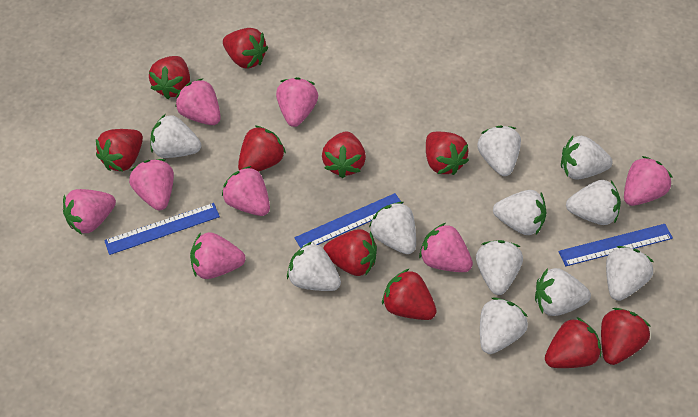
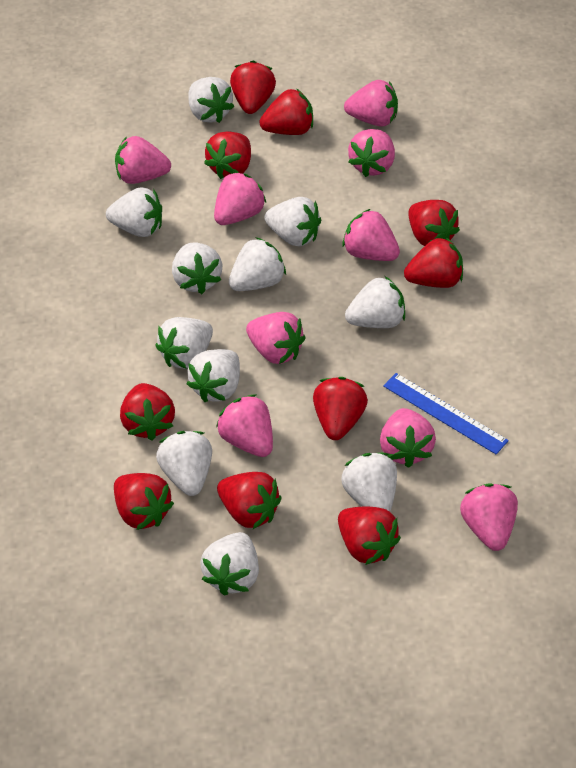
blue ruler: [104,203,220,255] [295,193,401,248] [558,224,673,266] = 3 -> [383,373,509,454] = 1
pink strawberry: [63,189,116,234] [129,159,174,210] [176,78,221,125] [190,232,246,279] [222,166,270,216] [276,77,318,127] [419,223,473,272] [624,156,673,206] = 8 -> [115,136,171,184] [214,172,266,225] [216,394,273,457] [246,312,305,364] [342,209,400,261] [344,80,398,127] [348,129,395,177] [380,408,436,468] [460,483,518,551] = 9

